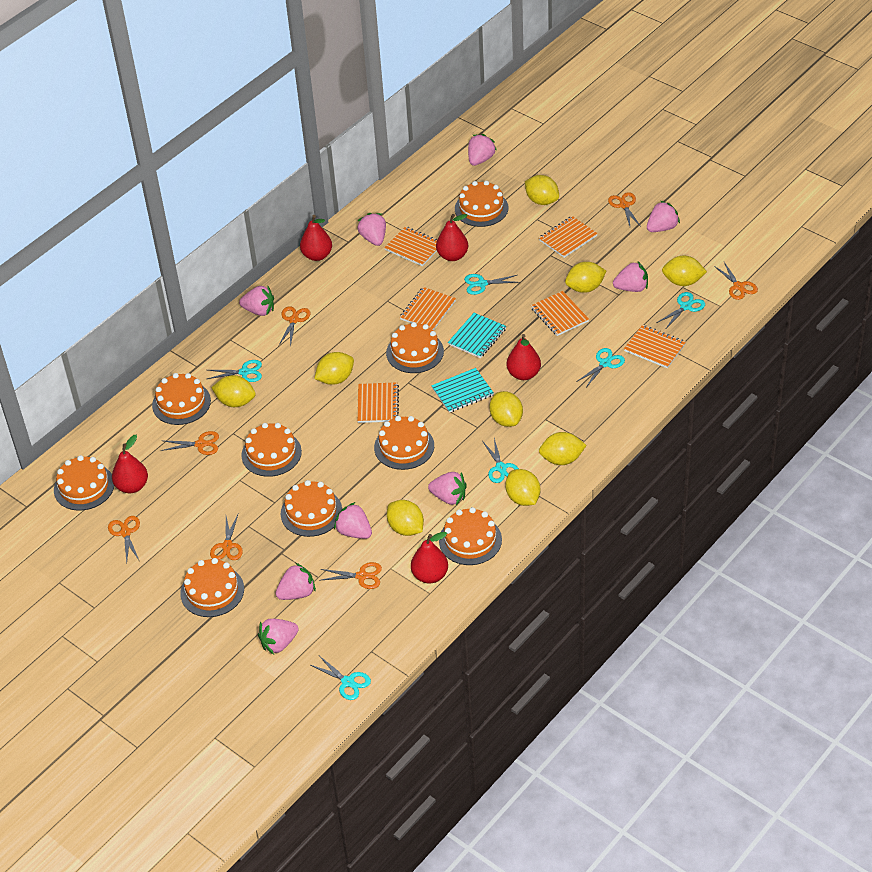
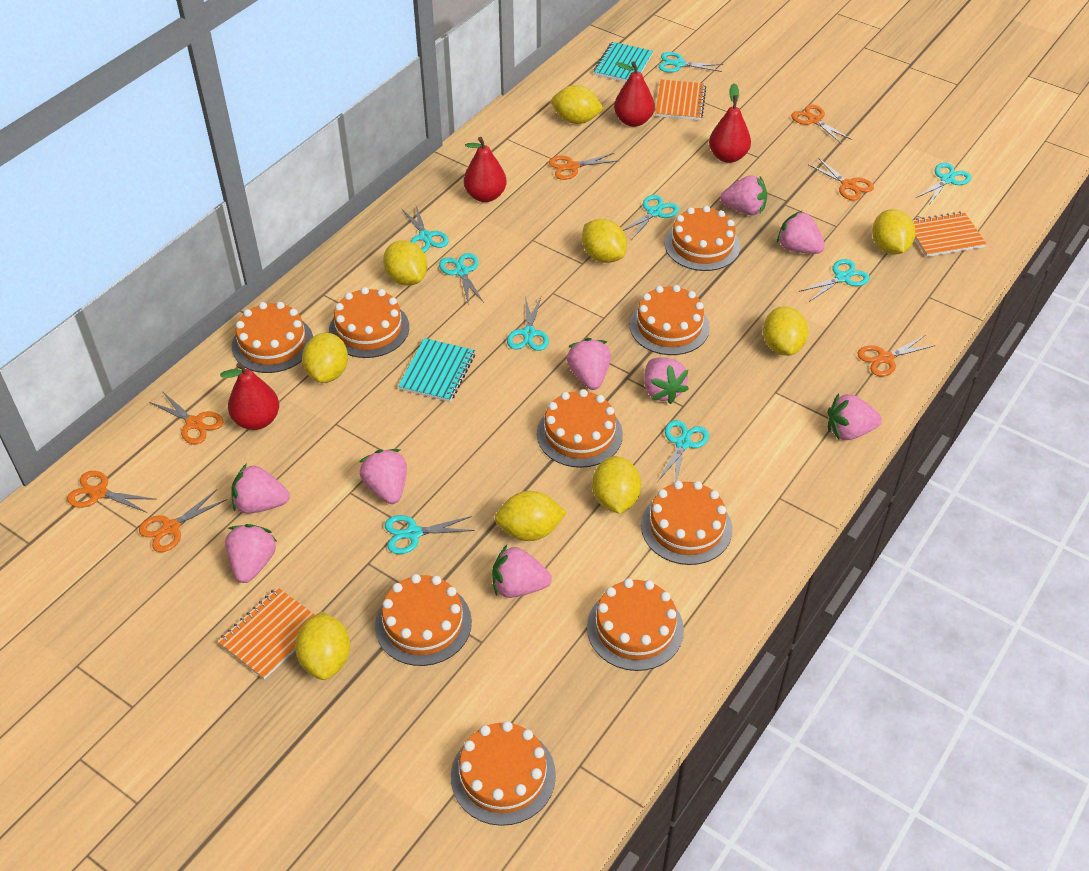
orange notebook: [357,382,399,423] [384,226,437,266] [400,287,456,330] [531,291,589,336] [539,216,598,258] [624,325,686,368] = 6 -> [218,587,315,680] [655,80,706,120] [912,211,986,257] = 3
red pear: [112,435,148,493] [300,215,332,261] [411,532,448,584] [436,214,468,261] [507,334,541,380] = 5 -> [220,362,279,430] [464,137,507,202] [614,61,655,127] [709,83,751,163] = 4
turquoise scissors: [207,360,262,382] [311,656,371,700] [464,274,520,295] [482,438,519,483] [576,348,625,386] [656,292,705,328] = 6 -> [385,515,475,554] [401,206,449,253] [439,253,484,303] [507,296,549,351] [623,195,679,240] [657,420,709,482] [658,52,723,73] [798,259,870,302] [916,163,971,204] = 9

